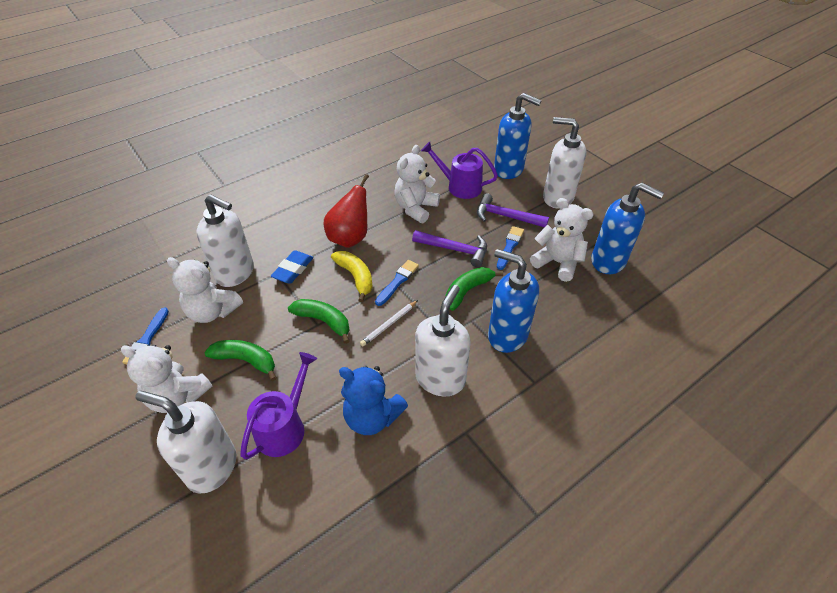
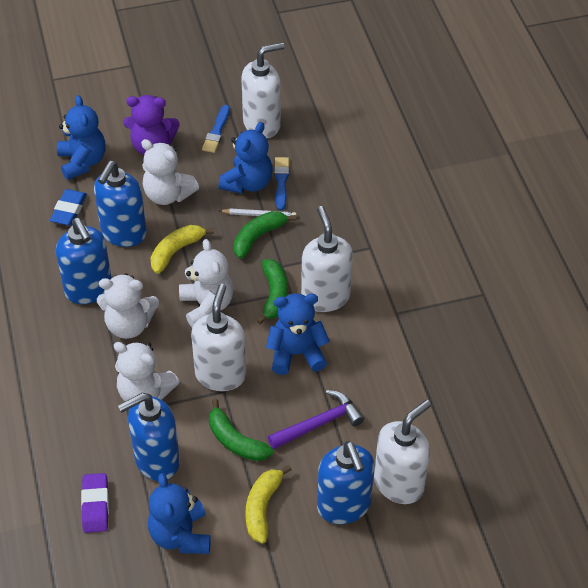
blue brush: [122,308,169,364] [375,260,419,306] [497,226,524,270] = 3 -> [202,105,230,153] [274,157,289,210] = 2
blue soap dispenser: [488,249,539,353] [494,93,542,179] [591,183,664,274] = 3 -> [56,218,112,304] [94,161,147,247] [118,393,180,481] [317,441,375,524] = 4
blue teddy bear: [339,366,408,435] = 1 -> [57,95,106,180] [148,473,211,554] [218,122,273,194] [266,293,330,375] = 4
purple eraser: none = 0 -> [81,473,109,533] = 1
purple hammer: [412,230,487,267] [477,193,549,228] = 2 -> [268,390,364,449] = 1
purple teddy bear: none = 0 -> [123,95,179,155] = 1
purple watering can: [240,352,317,460] [421,142,498,199] = 2 -> none = 0
red pear: [324,174,369,248] = 1 -> none = 0
yellow banana: [331,251,373,302] = 1 -> [150,225,214,274] [245,465,292,543] = 2

